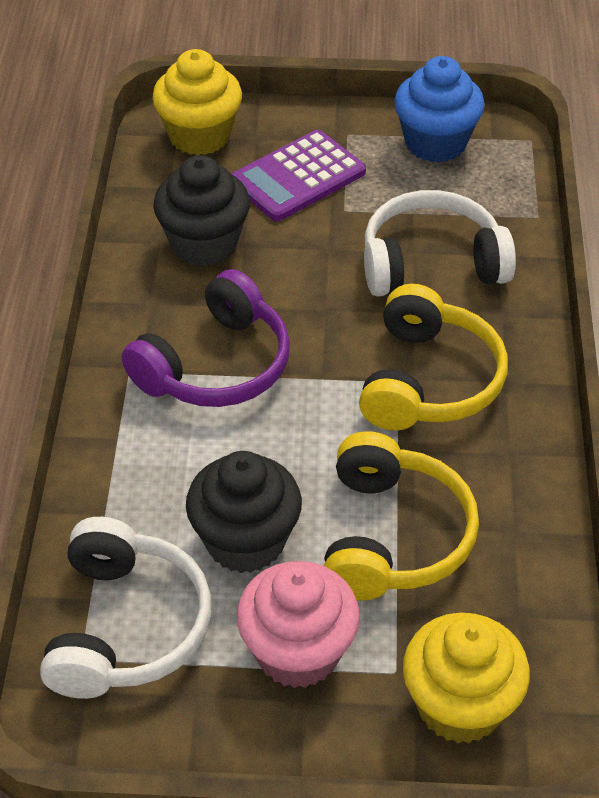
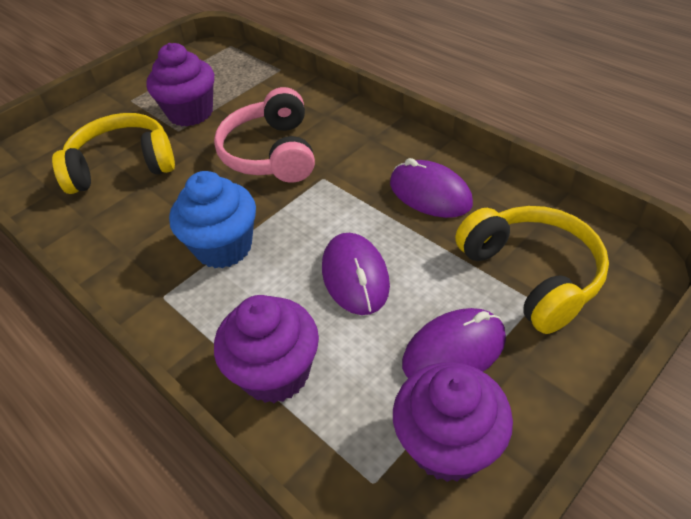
black cupcake: [153,155,250,266] [186,451,302,573] = 2 -> none = 0
pink cupcake: [237,561,360,688] = 1 -> none = 0
pink headphones: none = 0 -> [214,87,315,183] = 1
purple calculator: [231,130,366,221] = 1 -> none = 0
purple cupcake: none = 0 -> [146,43,214,126] [214,295,319,403] [393,362,513,482] = 3
purple headphones: [122,269,290,407] = 1 -> none = 0
purple mouse: none = 0 -> [322,233,390,315] [390,158,473,218] [402,308,506,378] = 3
white headphones: [40,517,211,699] [364,190,516,297] = 2 -> none = 0
yellow cupcake: [152,49,242,155] [403,613,530,743] = 2 -> none = 0

